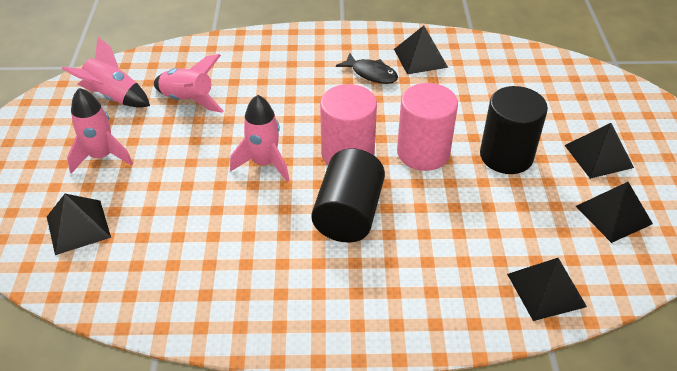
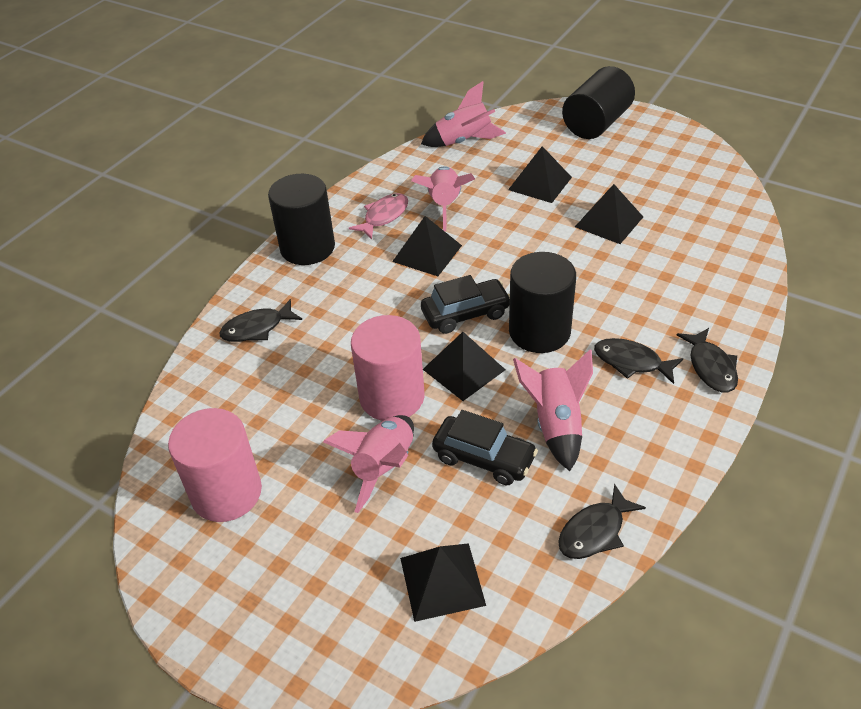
black car: none = 0 -> [421,275,510,334] [432,410,538,485] = 2
black cylinder: [311,149,385,243] [480,86,548,174] = 2 -> [268,174,335,265] [509,252,576,353] [562,66,635,139] = 3
black fish: [336,53,398,84] = 1 -> [219,299,302,342] [558,483,646,559] [594,338,683,384] [677,328,738,393] = 4
pink fish: none = 0 -> [349,193,408,239] = 1

